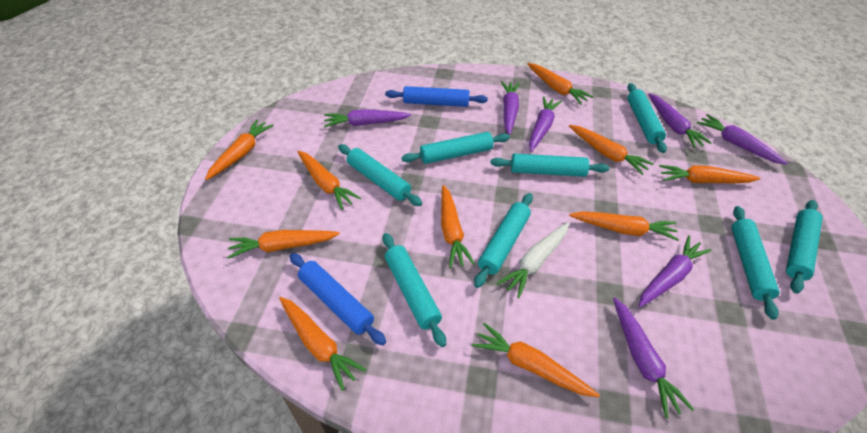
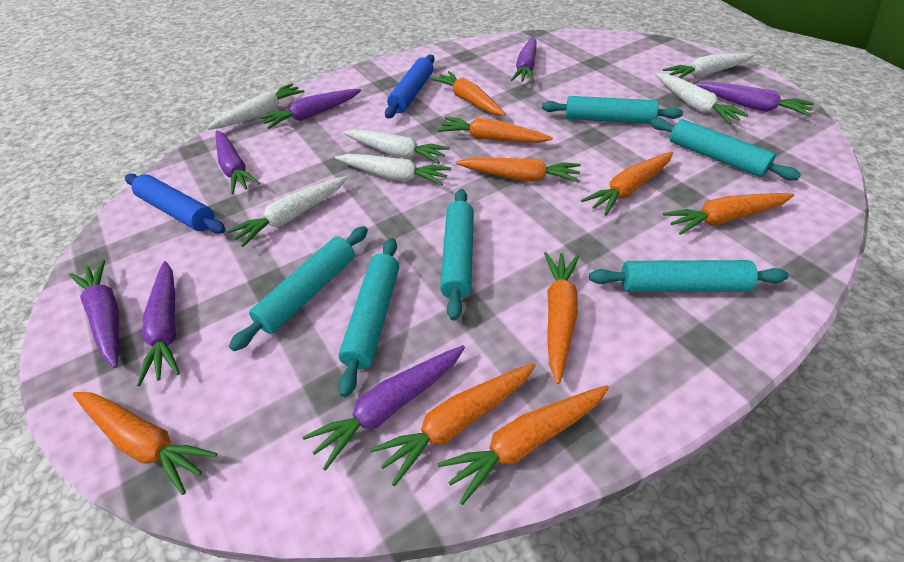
orange carrot: [205,120,274,180] [227,230,340,259] [279,297,367,391] [297,151,361,210] [441,185,475,268] [472,323,600,397] [527,63,593,105] [569,125,654,175] [569,211,679,241] [659,165,761,184] = 10 -> [73,392,217,495] [370,363,536,486] [431,71,506,116] [438,117,553,143] [438,385,609,505] [456,157,581,183] [544,252,579,384] [581,152,673,216] [663,193,794,235] = 9
turquoise rolling pin: [338,144,422,206] [383,233,446,347] [401,132,510,164] [474,193,533,288] [491,153,609,177] [627,83,667,153] [731,206,780,320] [786,200,823,294] = 8 -> [229,226,368,351] [338,238,399,397] [440,189,474,321] [542,96,683,124] [589,260,789,292] [650,118,801,180] = 6
white carrot: [497,222,569,298] = 1 -> [207,83,305,130] [227,176,348,247] [335,154,451,186] [343,129,450,164] [655,73,749,124] [663,53,755,78] = 6

